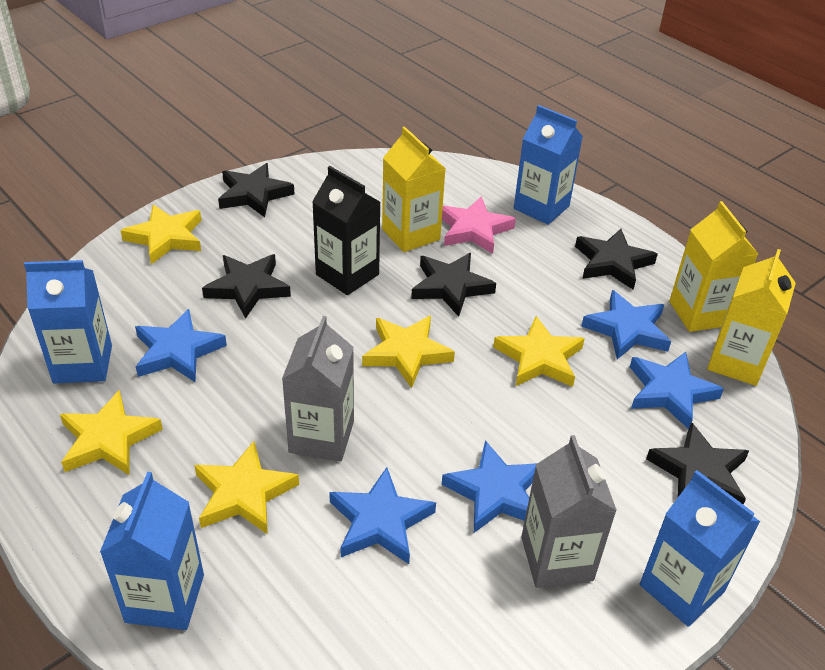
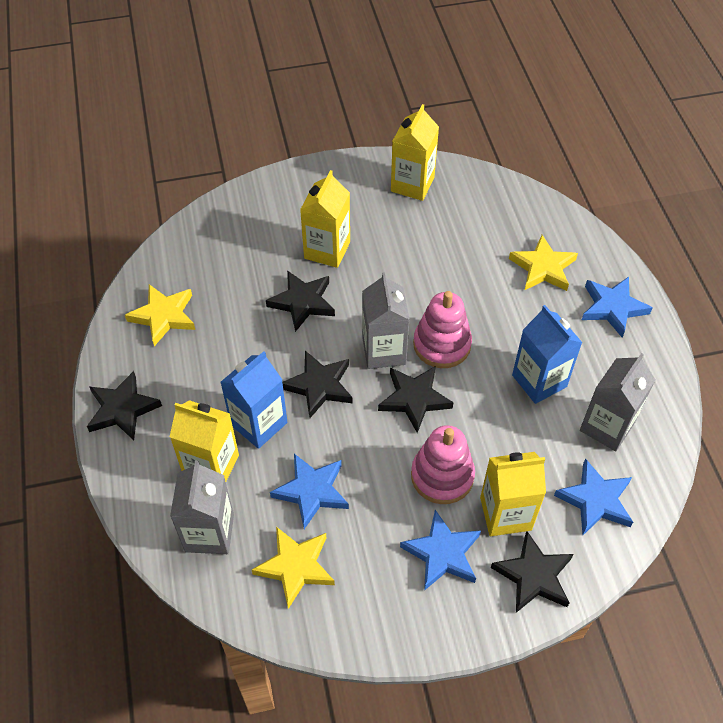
black carton: [312,166,380,295] = 1 -> none = 0
blue carton: [24,260,112,383] [100,472,204,630] [514,105,583,225] [640,470,760,627] = 4 -> [220,351,287,449] [512,305,583,404] = 2
blue star: [135,309,227,383] [329,467,436,564] [441,440,537,533] [581,290,671,359] [630,352,724,429] = 5 -> [270,454,349,529] [400,510,481,591] [554,458,633,535] [582,277,653,337] = 4
grey carton: [282,316,354,462] [521,435,617,588] = 2 -> [170,460,234,554] [362,272,410,369] [580,353,655,451] = 3
pink stacking toy: none = 0 -> [411,425,475,504] [413,291,472,368] = 2
pink star: [442,196,516,254] = 1 -> none = 0
yellow carton: [382,127,446,252] [669,201,758,332] [707,249,796,386] = 3 -> [170,400,239,482] [300,170,350,268] [391,104,439,201] [480,452,546,536] = 4
yellow star: [60,390,163,475] [120,204,202,264] [194,441,299,534] [362,316,455,388] [493,316,585,387] = 5 -> [125,284,195,346] [252,527,335,609] [509,235,578,291] = 3

